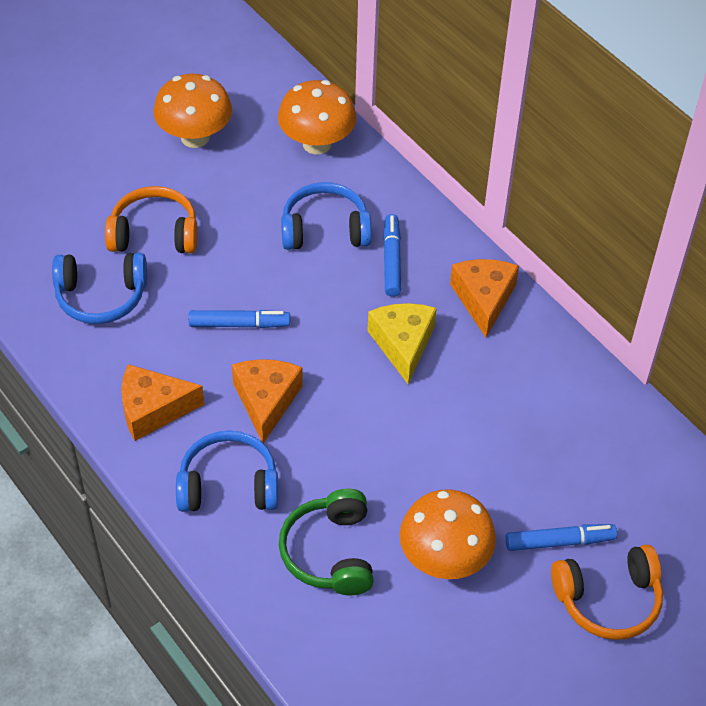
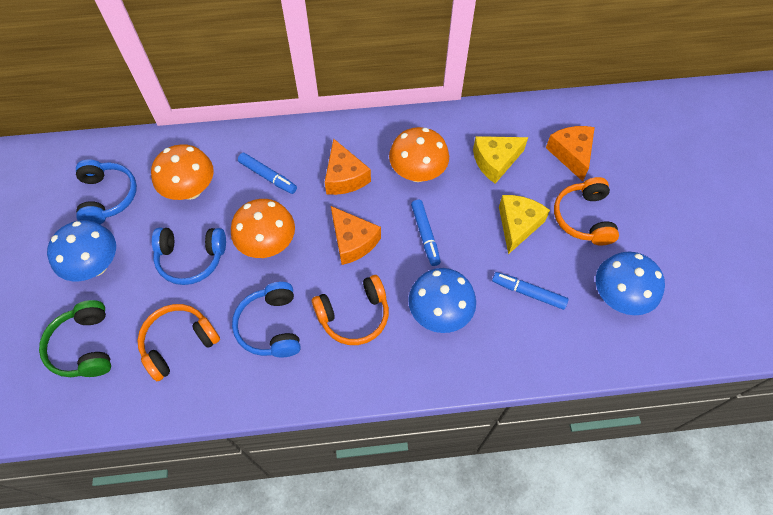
blue mushroom: none = 0 -> [47,220,116,281] [408,268,476,333] [596,252,665,315] = 3
orange headphones: [105,186,198,253] [551,544,663,640] = 2 -> [137,304,220,381] [312,275,389,345] [554,177,619,245] = 3
yellow cheese: [367,303,437,384] = 1 -> [473,136,528,184] [499,195,550,254] = 2

